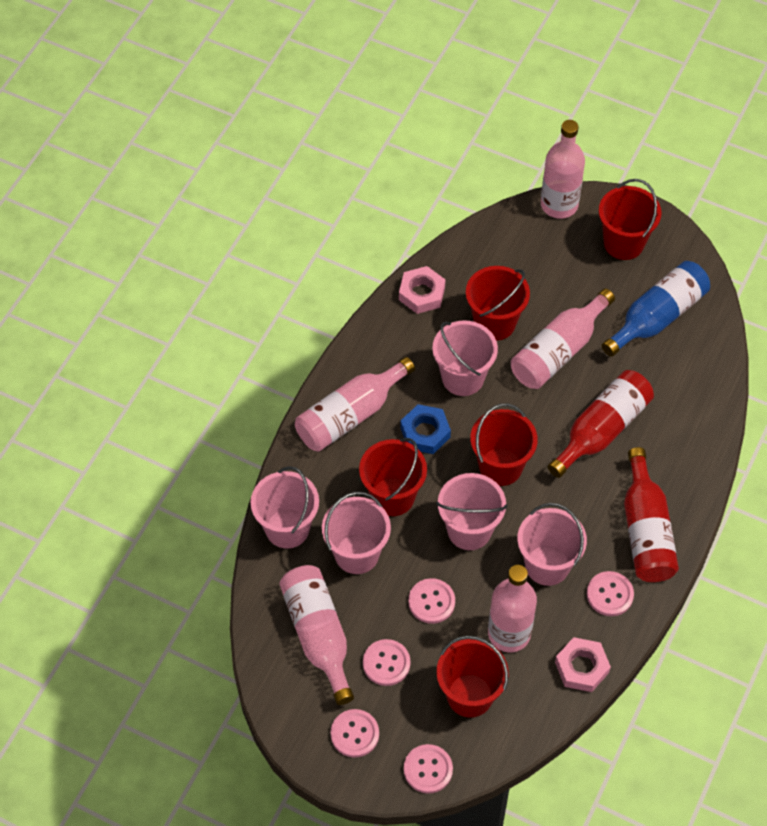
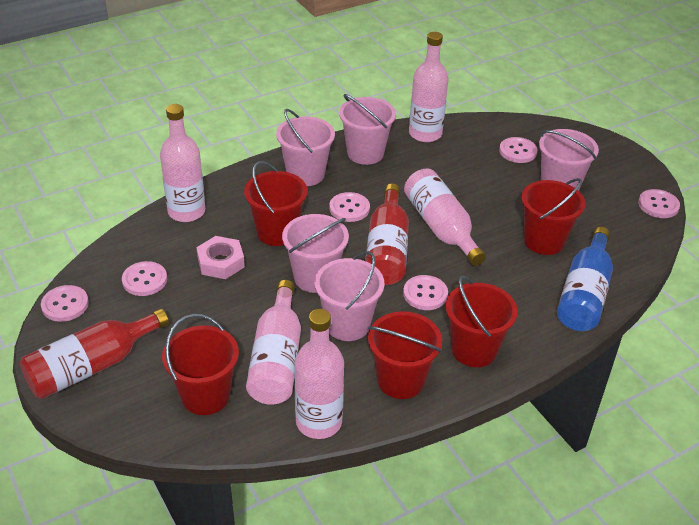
blue nut: [400,404,451,454] = 1 -> none = 0
pink button: [330,709,379,758] [363,639,411,686] [404,744,453,794] [408,578,455,624] [587,571,634,616] = 5 -> [41,285,89,322] [122,261,167,296] [329,192,370,222] [403,275,448,310] [499,137,537,163] [638,189,680,218] = 6
pink nut: [399,266,445,314] [555,637,611,692] = 2 -> [196,236,245,279] = 1

